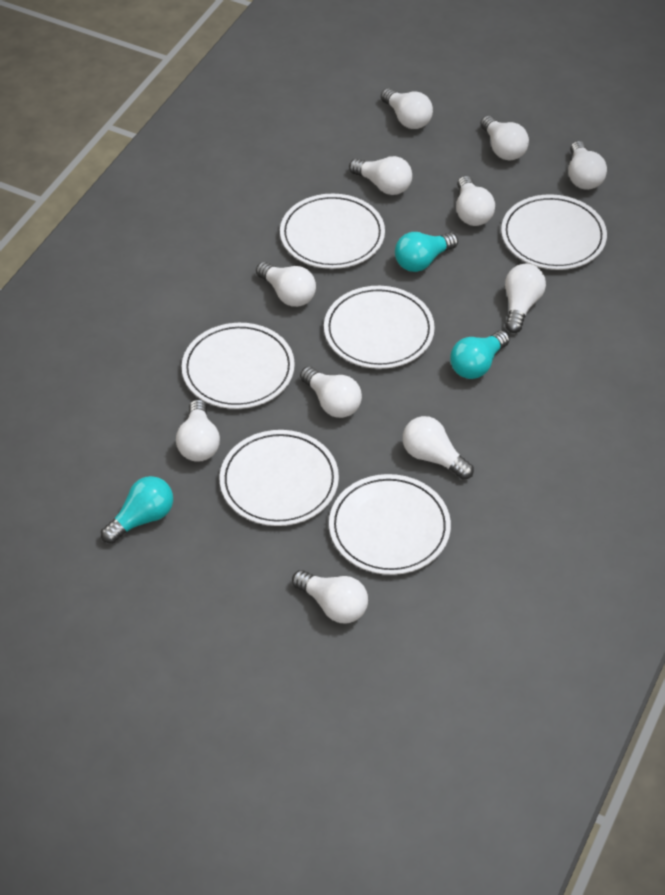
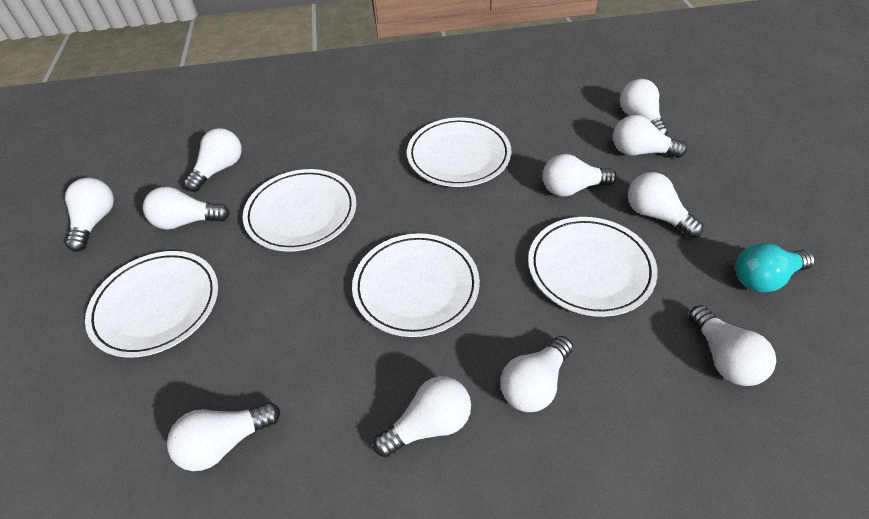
turquoise light bulb: [101,476,173,544] [395,232,458,272] [450,330,510,379] = 3 -> [735,243,815,293] = 1
white plate: [182,323,295,409] [220,430,339,526] [280,194,385,269] [324,286,435,369] [329,474,451,575] [501,194,607,270] = 6 -> [85,251,218,358] [243,169,356,252] [352,233,480,337] [407,117,511,187] [528,217,658,317] = 5

